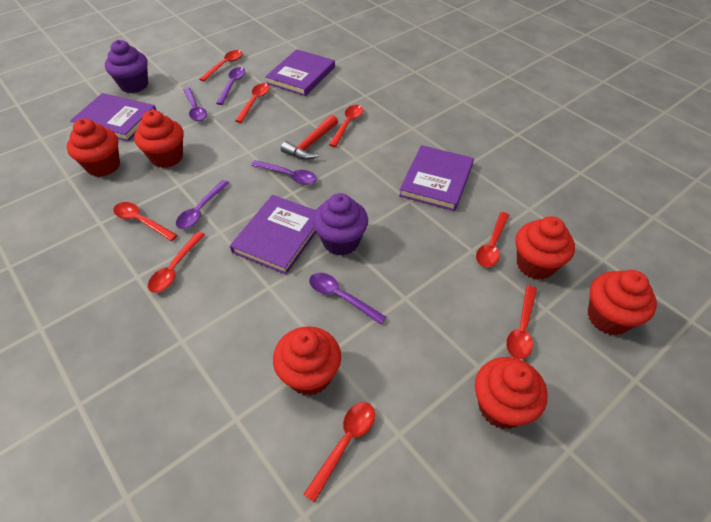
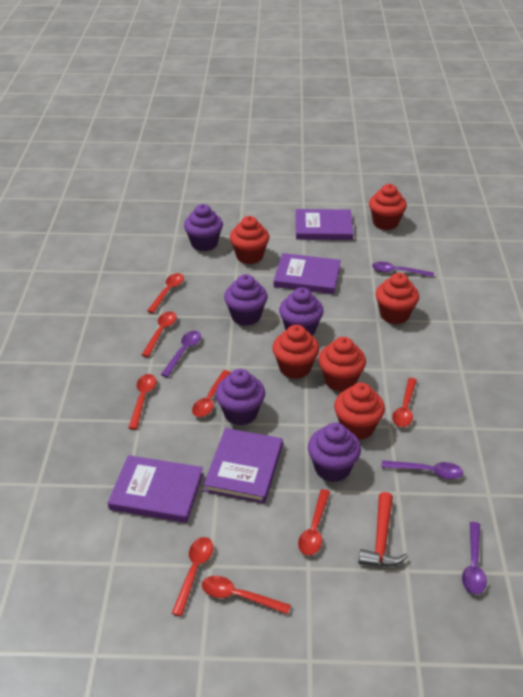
purple cupcake: [105,40,148,93] [313,193,368,255] = 2 -> [184,204,223,251] [216,369,265,425] [224,274,268,326] [279,288,324,336] [308,423,361,482] = 5
purple spoon: [176,180,229,229] [183,88,207,121] [216,67,246,105] [251,160,317,185] [309,273,386,325] = 5 -> [161,331,201,377] [372,262,434,277] [382,460,463,479] [462,522,487,594] = 4

